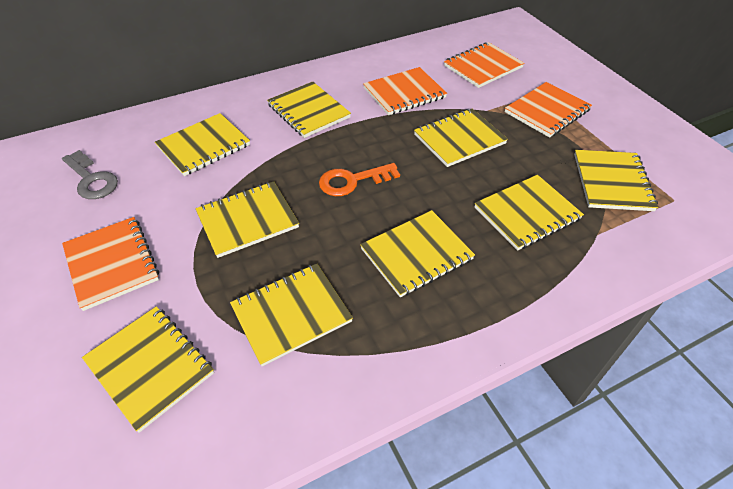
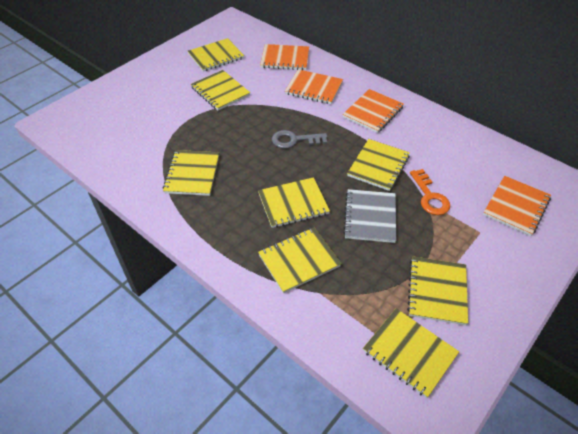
grey notebook: none = 0 -> [343,189,396,243] = 1
yellow notebook: [82,306,214,433] [155,113,250,176] [195,181,299,258] [230,264,353,366] [267,82,351,138] [360,210,475,297] [414,109,508,167] [475,175,584,251] [574,150,658,211] = 9 -> [163,150,219,196] [188,38,244,72] [191,70,250,110] [258,177,330,228] [258,227,341,293] [347,139,410,191] [363,308,459,398] [407,256,468,325] = 8

